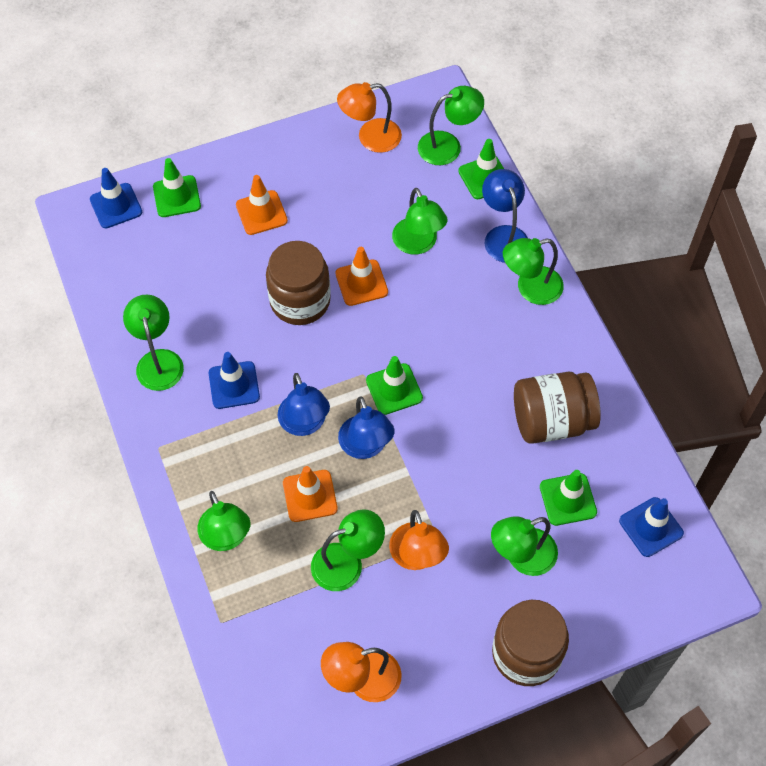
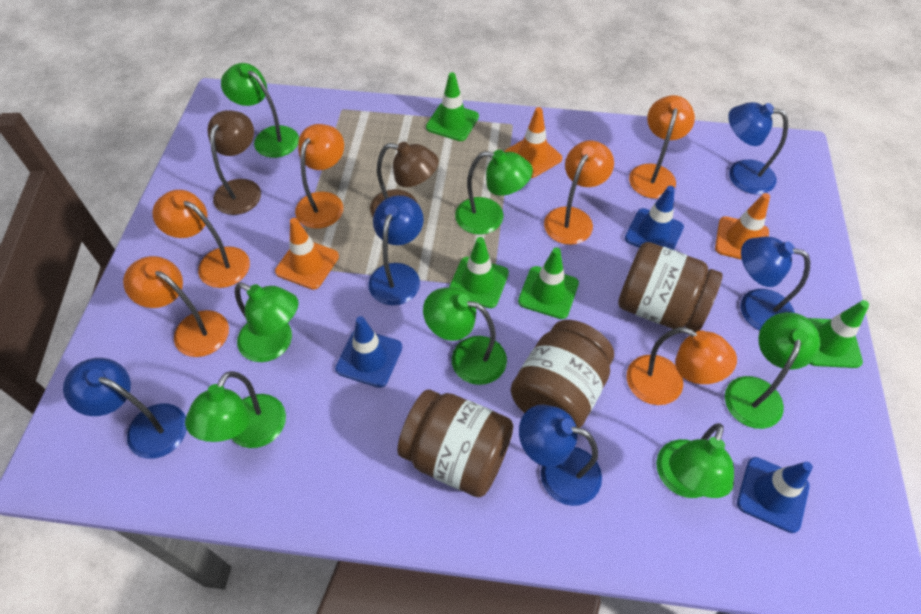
blue lamp: [277,373,330,436] [338,396,395,459] [482,169,528,263] = 3 -> [63,358,187,459] [368,195,424,306] [519,404,602,506] [728,102,788,194] [741,237,810,331] = 5
brown lamp: none = 0 -> [207,110,261,215] [370,142,439,217] = 2
orange lamp: [321,642,402,702] [337,82,402,153] [389,510,449,570] = 3 -> [123,256,229,357] [152,190,250,288] [295,124,344,229] [544,140,614,245] [626,327,737,405] [629,95,695,199] = 6

